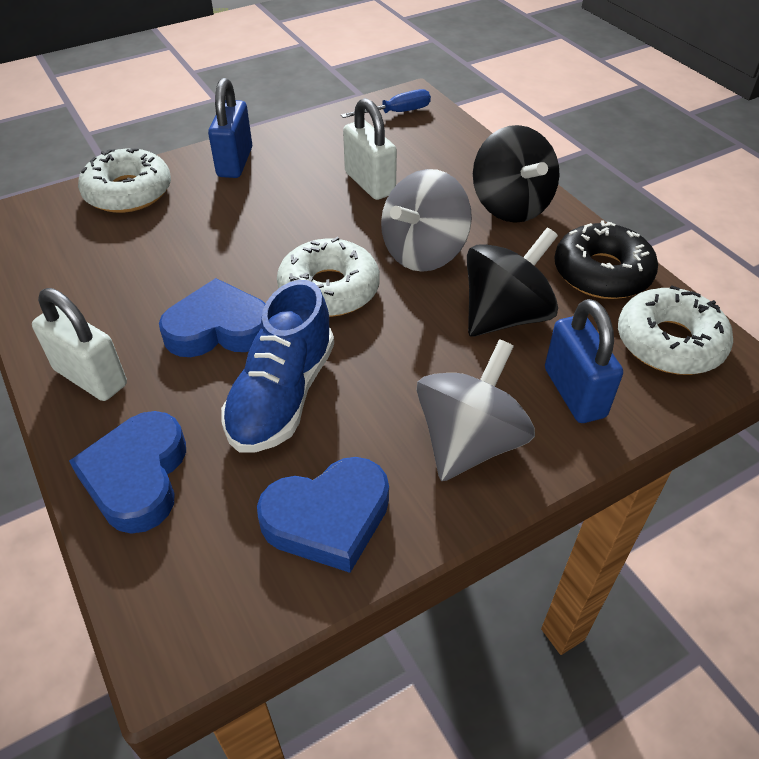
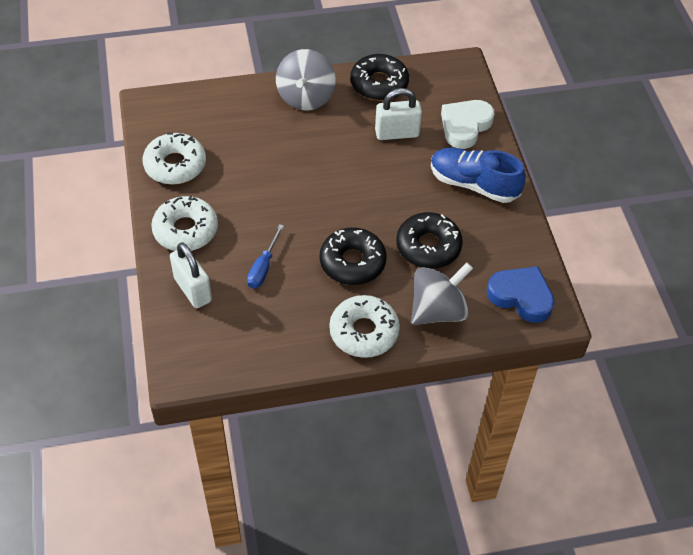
black donut: [554,220,658,299] = 1 -> [320,227,387,285] [350,54,409,101] [396,212,463,269] = 3
black spinning top: [467,227,558,337] [473,125,559,223] = 2 -> none = 0
blue heart: [69,411,186,534] [159,278,265,357] [257,457,389,573] = 3 -> [487,266,555,323] = 1
blue padlock: [208,78,252,178] [545,299,623,423] = 2 -> none = 0
white heart: none = 0 -> [441,100,494,149] = 1

